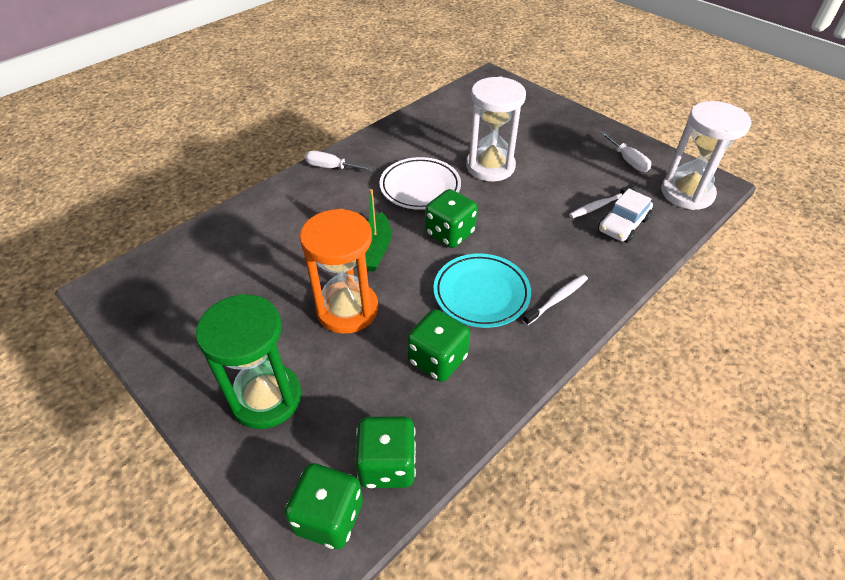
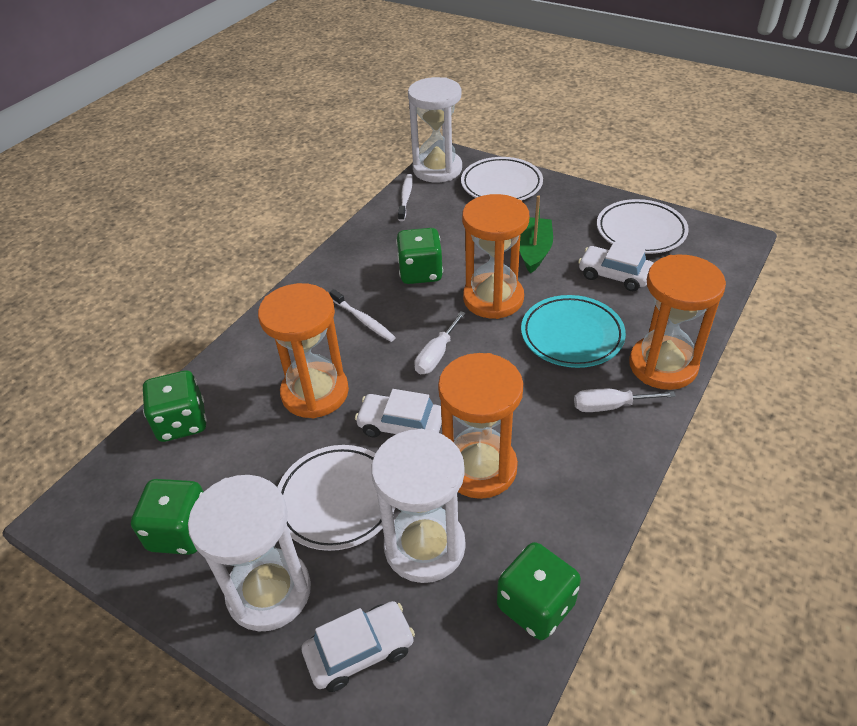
green hourglass: [196,294,302,429] = 1 -> none = 0
orange hourglass: [300,209,378,334] = 1 -> [258,283,349,418] [438,353,523,499] [462,194,530,319] [629,254,726,390] = 4
white car: [598,189,653,243] = 1 -> [302,601,415,692] [355,389,442,437] [578,242,654,291] = 3
white hourglass: [466,76,526,181] [661,101,751,210] = 2 -> [188,475,311,632] [371,429,466,583] [408,77,462,183] = 3
white plate: [379,157,461,210] = 1 -> [278,445,395,551] [461,157,543,201] [597,199,689,254] = 3

